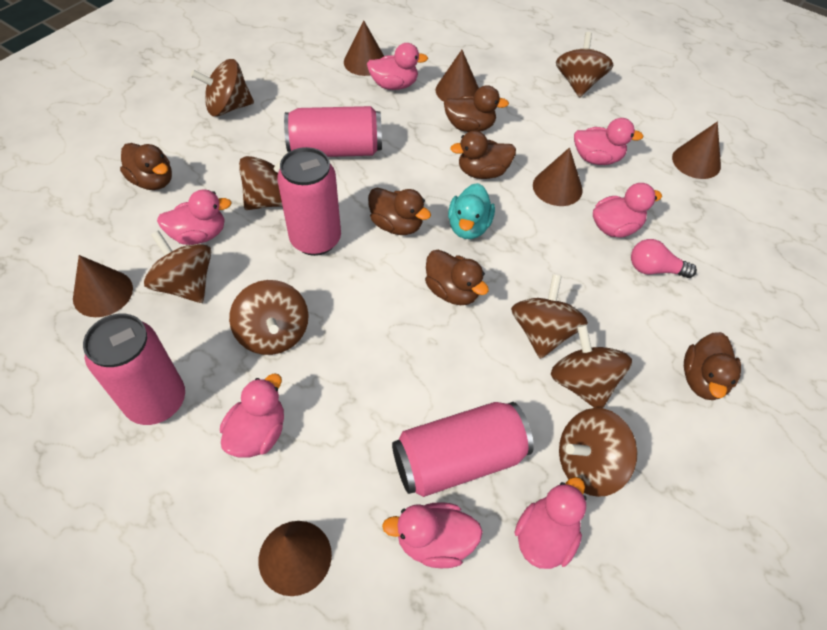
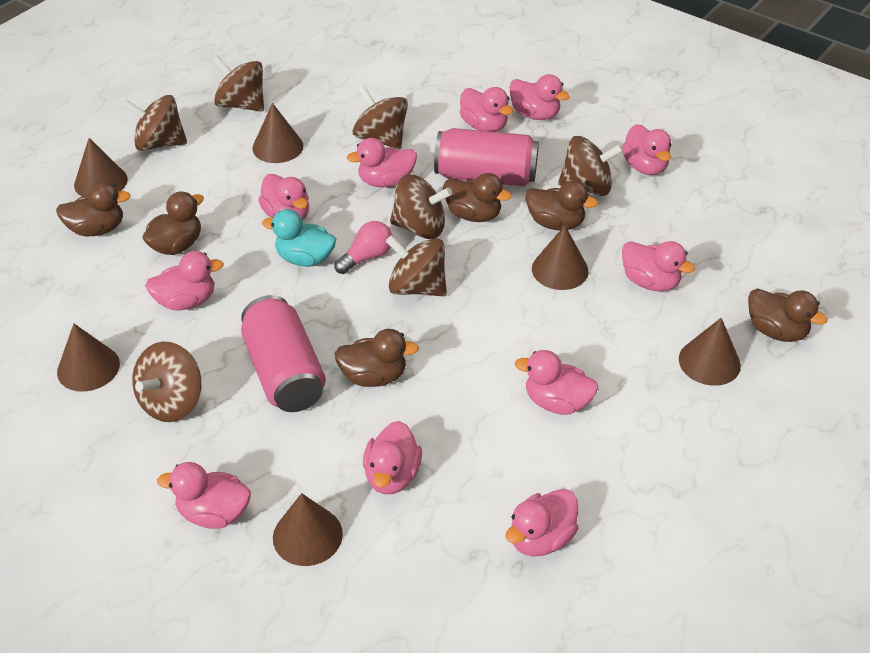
brown spinning top: [144,230,211,303] [191,59,254,117] [229,280,309,355] [239,151,288,210] [511,275,588,359] [551,324,632,408] [556,32,613,98] [559,408,638,497] = 8 -> [122,95,187,151] [132,342,202,422] [212,56,264,112] [353,86,408,149] [385,235,447,296] [390,174,452,239] [558,136,623,196] = 7
pink can: [83,314,185,425] [277,147,341,256] [284,106,382,157] [392,402,534,497] = 4 -> [241,295,326,412] [434,128,539,186] = 2
pink duck: [157,190,232,245] [220,373,284,458] [367,43,428,90] [382,502,483,568] [514,477,587,569] [574,118,643,165] [593,183,662,237] = 7 -> [145,251,224,310] [157,462,251,529] [258,174,309,220] [347,138,417,187] [363,421,422,494] [460,87,513,132] [506,489,579,557] [509,74,570,120] [515,350,598,415] [622,124,672,175] [622,241,695,291] = 11

